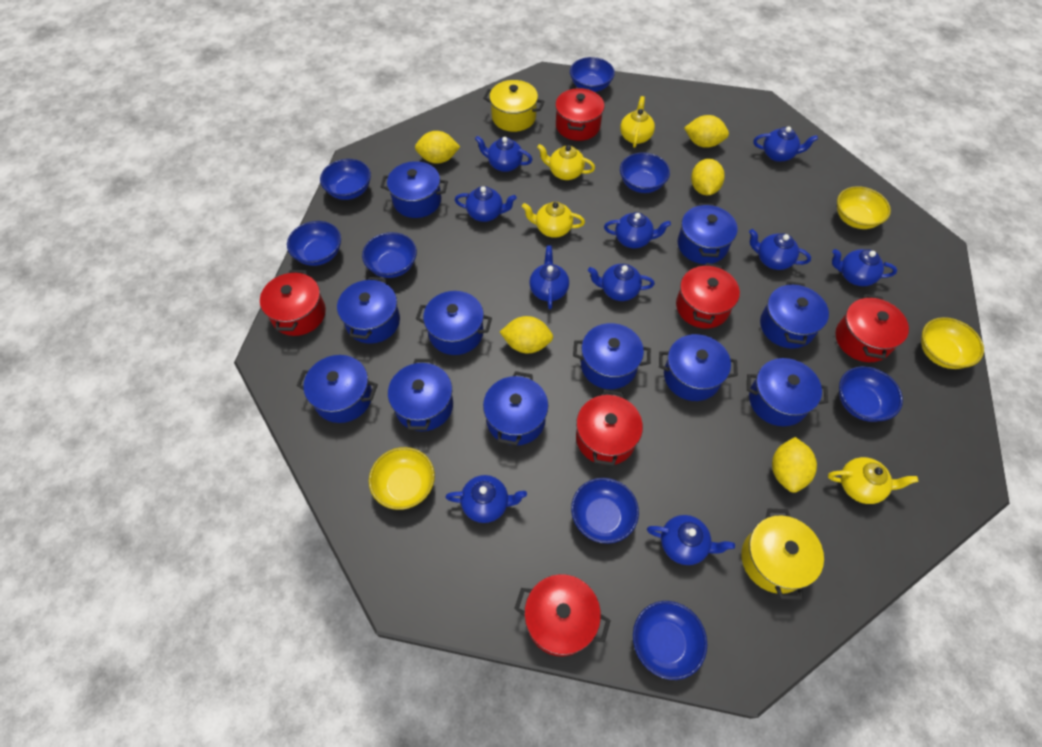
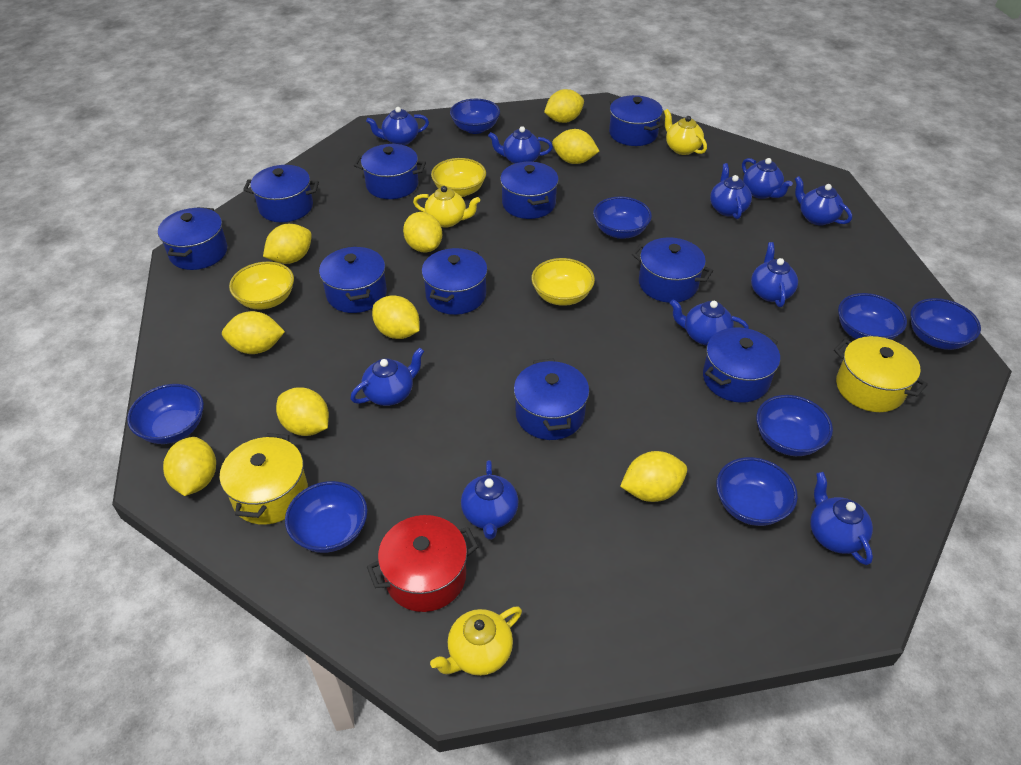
blue pot: [297,355,378,423] [337,277,400,344] [380,161,448,218] [388,359,453,431] [416,291,492,355] [483,371,548,446] [573,323,651,389] [659,334,738,401] [678,203,738,264] [747,358,828,426] [760,281,829,349] = 11 -> [158,207,228,270] [243,165,319,222] [319,246,387,313] [354,144,426,199] [422,247,488,315] [500,161,559,219] [514,358,589,440] [609,95,663,146] [632,237,713,303] [703,327,780,403] = 10
red pot: [260,270,326,336] [514,574,611,657] [555,88,604,141] [576,390,643,466] [676,263,740,328] [836,294,909,362] = 6 -> [367,515,478,612] = 1
yellow lemon: [415,131,460,164] [500,316,553,353] [684,115,729,148] [691,159,725,195] [772,437,817,493] = 5 -> [163,437,216,496] [222,311,285,354] [263,224,312,264] [276,388,329,436] [372,295,420,339] [403,212,442,253] [544,89,584,123] [552,129,599,164] [620,451,687,502] = 9
yellow teapot: [522,202,585,238] [537,144,595,180] [620,96,655,148] [828,457,918,504] = 4 -> [413,186,480,228] [430,606,522,676] [664,109,707,155] = 3

